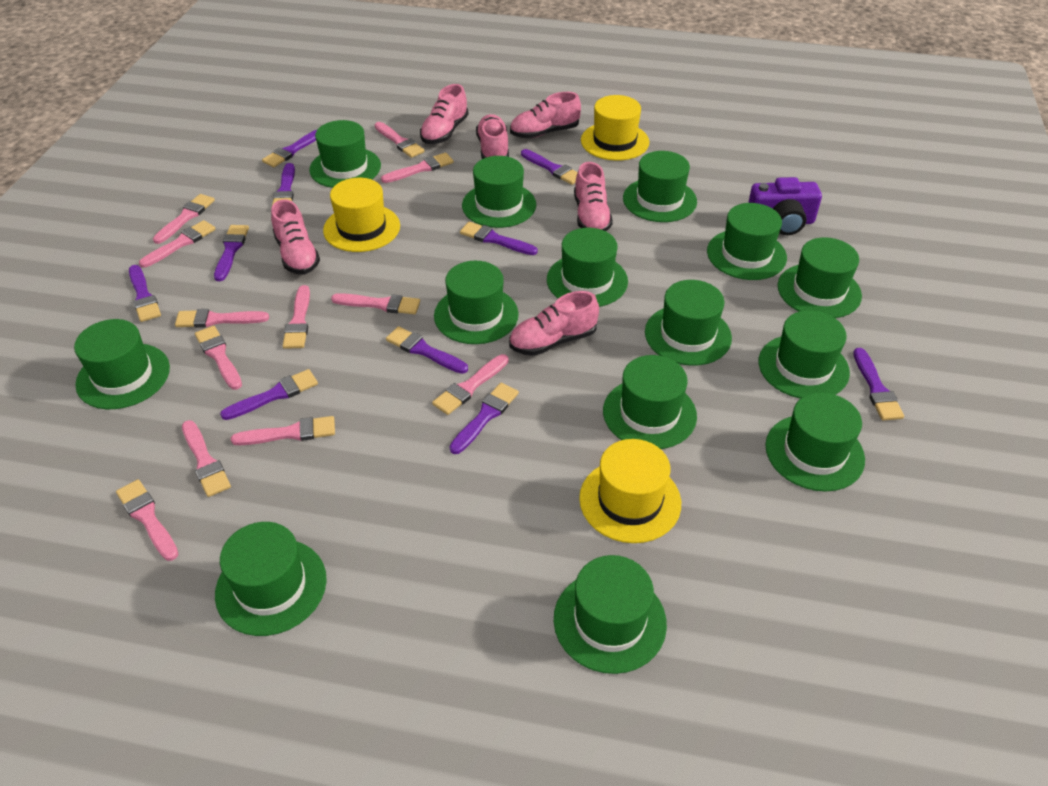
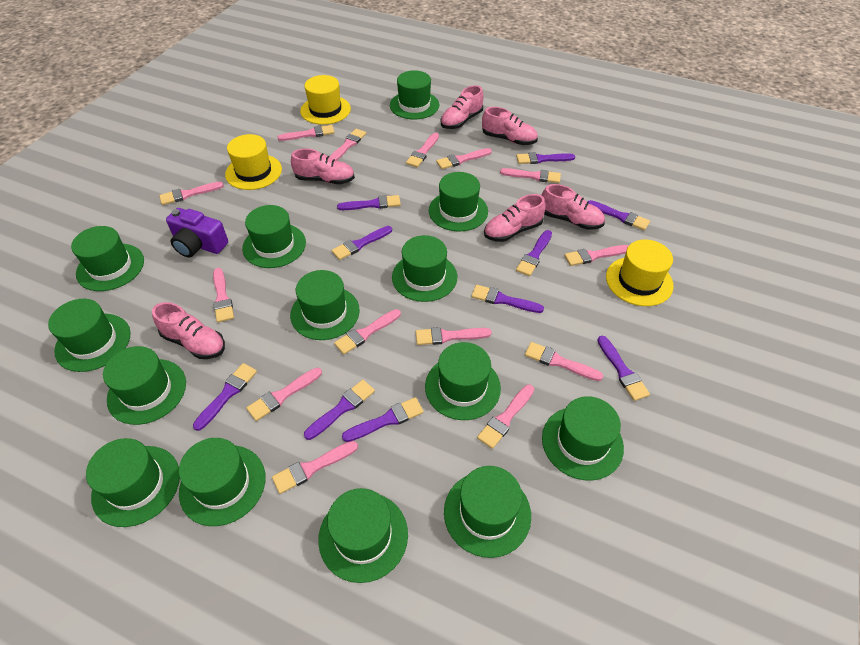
pink brush: [116,479,178,561] [139,220,216,267] [153,194,215,244] [175,309,269,328] [182,420,231,497] [195,326,242,390] [231,416,335,445] [283,285,310,349] [331,293,420,314] [375,122,425,158] [381,153,454,183] [432,354,509,415] = 12 -> [159,182,224,205] [213,268,234,323] [246,368,322,421] [272,441,358,494] [278,125,335,141] [330,129,366,161] [334,309,401,354] [406,133,439,167] [415,327,492,345] [436,148,492,169] [477,385,534,449] [500,168,561,183] [525,342,603,381] [564,245,628,266] = 14

